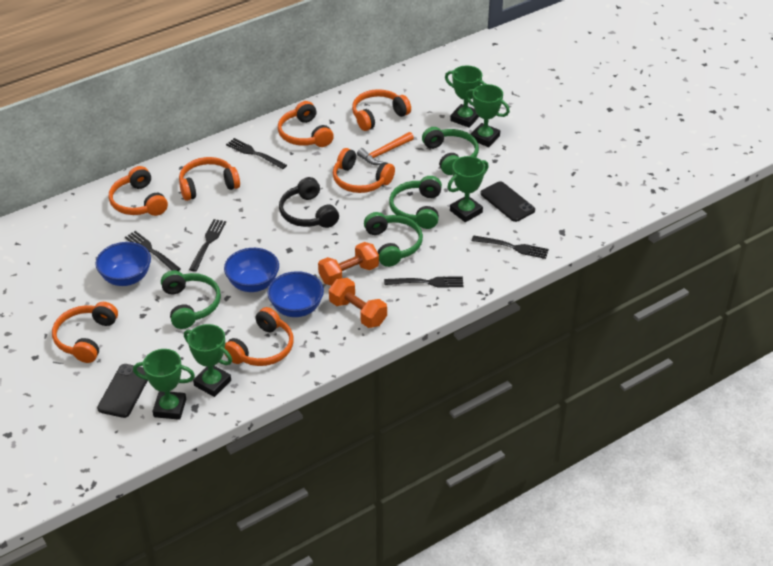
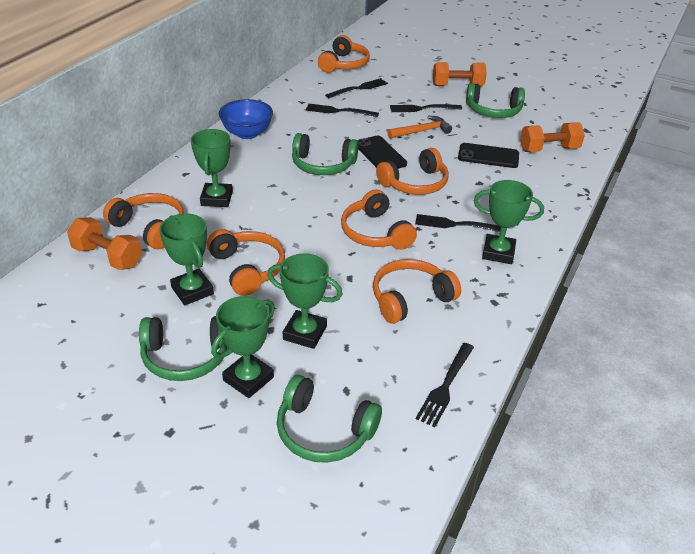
black headphones: [279,177,339,228] = 1 -> none = 0
blue bowl: [96,242,151,286] [224,248,279,292] [267,271,324,317] = 3 -> [219,99,273,139] = 1
orange dumbbell: [318,242,379,286] [329,278,387,328] = 2 -> [67,217,142,270] [433,62,487,86] [520,122,585,152] = 3
orange headphones: [52,302,118,363] [109,166,168,216] [179,157,240,201] [225,307,294,366] [278,101,334,147] [333,148,395,193] [352,89,411,131] = 7 -> [103,193,184,249] [207,229,285,296] [318,35,370,73] [341,189,417,250] [373,259,461,324] [376,148,448,195] = 6

